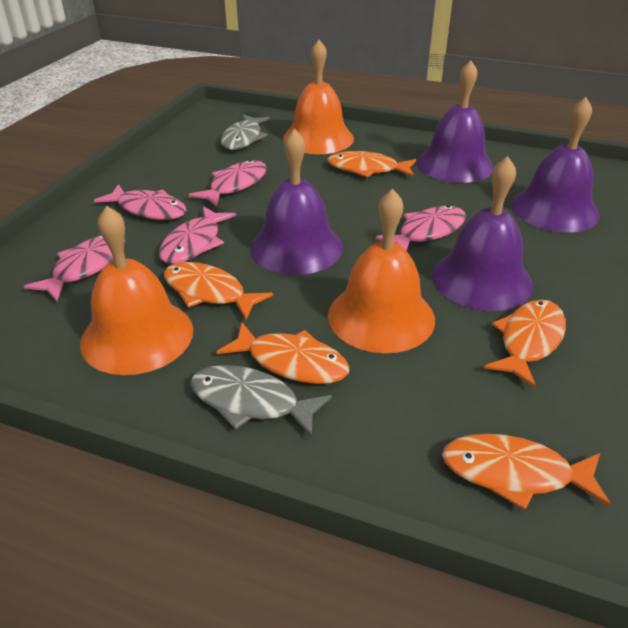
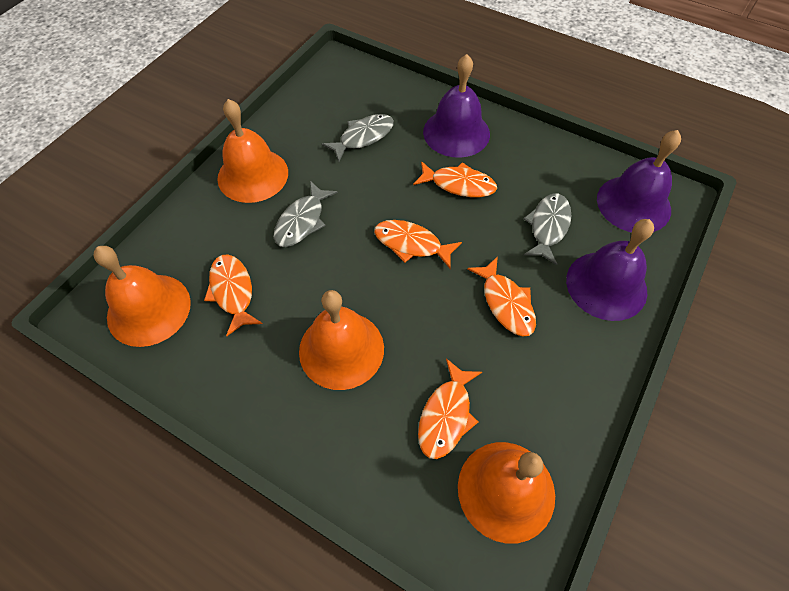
grey fish: [190,365,332,438] [221,114,270,150] = 2 -> [274,181,338,247] [321,114,394,162] [523,193,571,265] = 3
orange bell: [80,206,193,375] [283,40,354,154] [328,188,435,353] = 3 -> [94,246,191,347] [217,99,288,203] [299,290,384,390] [458,442,555,544] = 4
pink fish: [24,236,125,301] [94,184,187,220] [159,206,237,264] [189,160,267,207] [376,205,466,251] = 5 -> none = 0
purple bell: [250,129,343,275] [417,60,494,183] [432,156,533,311] [511,97,600,233] = 4 -> [423,54,490,158] [566,219,654,321] [597,130,681,232] = 3

